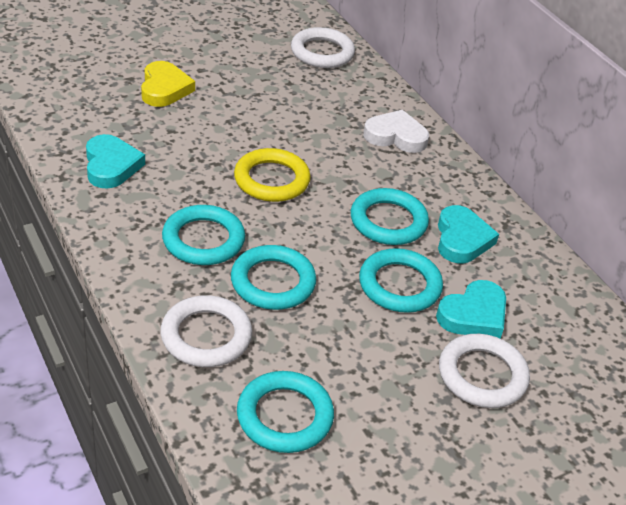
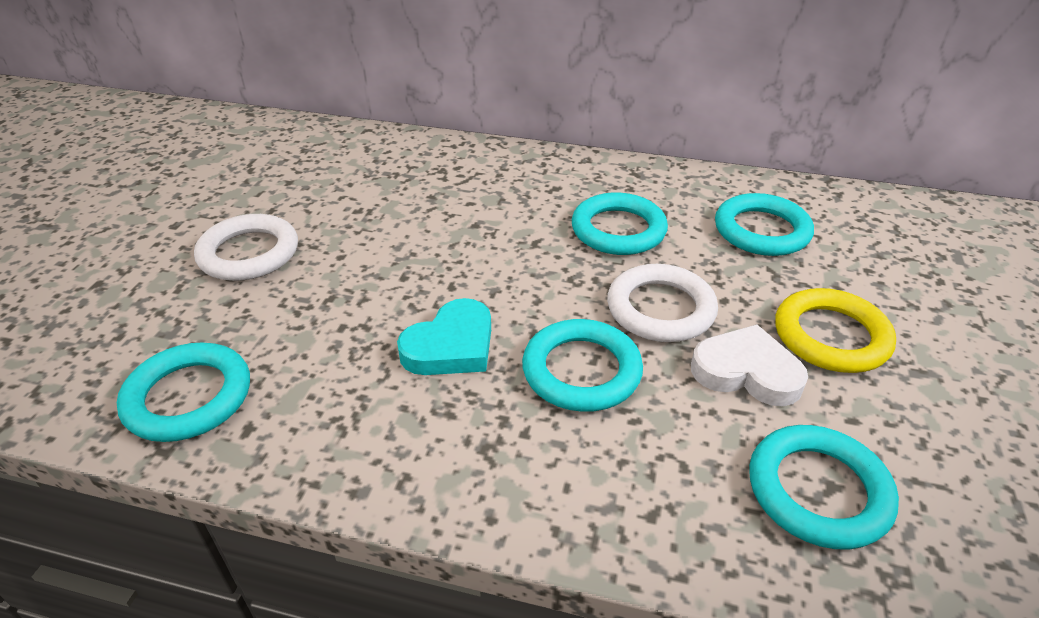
turquoise heart: [86,134,145,189] [436,280,506,339] [438,205,499,263] = 3 -> [397,298,491,375] = 1
white ring: [161,295,252,367] [291,27,355,68] [439,334,530,408] = 3 -> [194,214,298,281] [607,264,718,342] = 2
yellow heart: [141,61,195,107] = 1 -> none = 0

